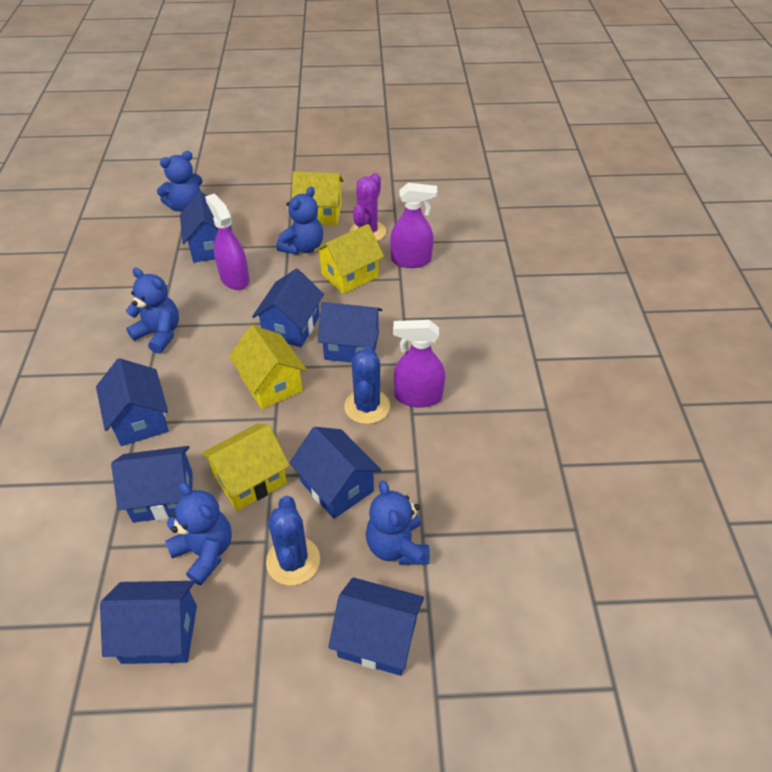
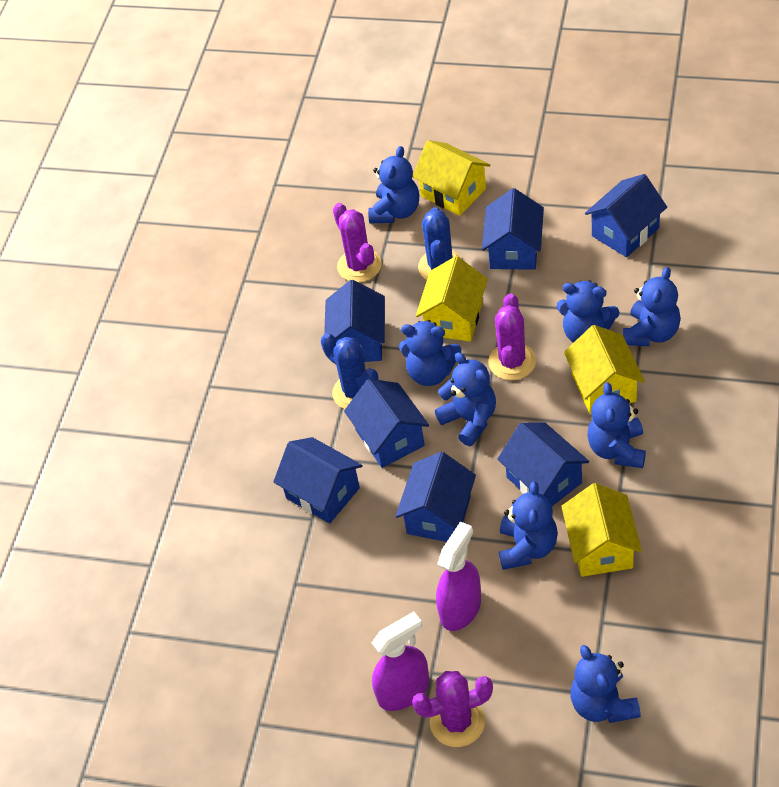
blue house: [96,358,169,446] [100,581,197,664] [111,446,193,523] [180,192,232,262] [252,268,324,347] [289,427,381,519] [318,302,382,363] [328,577,424,676] = 8 -> [273,437,363,524] [324,280,385,362] [344,379,429,468] [396,452,476,542] [482,188,544,270] [497,422,589,506] [585,174,667,257] = 7
blue teddy bear: [126,268,179,354] [157,151,203,212] [165,482,232,585] [276,187,323,255] [366,480,430,565] = 5 -> [368,146,419,223] [399,320,461,386] [435,352,496,446] [499,481,558,570] [557,280,619,343] [570,645,641,723] [587,382,646,468] [623,267,681,346] = 8
purple cactus: [350,173,386,241] = 1 -> [333,203,382,282] [412,671,493,747] [488,293,536,380] = 3
purple spray bottle: [205,194,250,290] [390,183,437,268] [393,320,445,408] = 3 -> [372,612,429,711] [436,521,481,631] = 2

